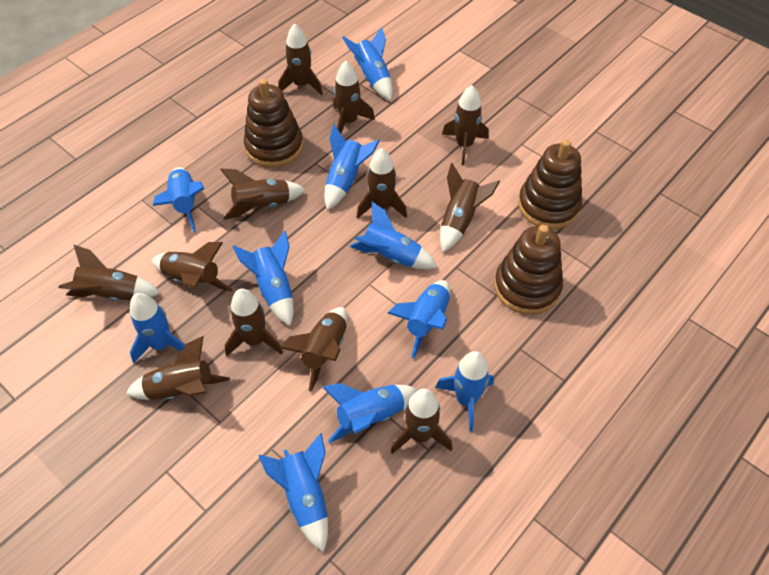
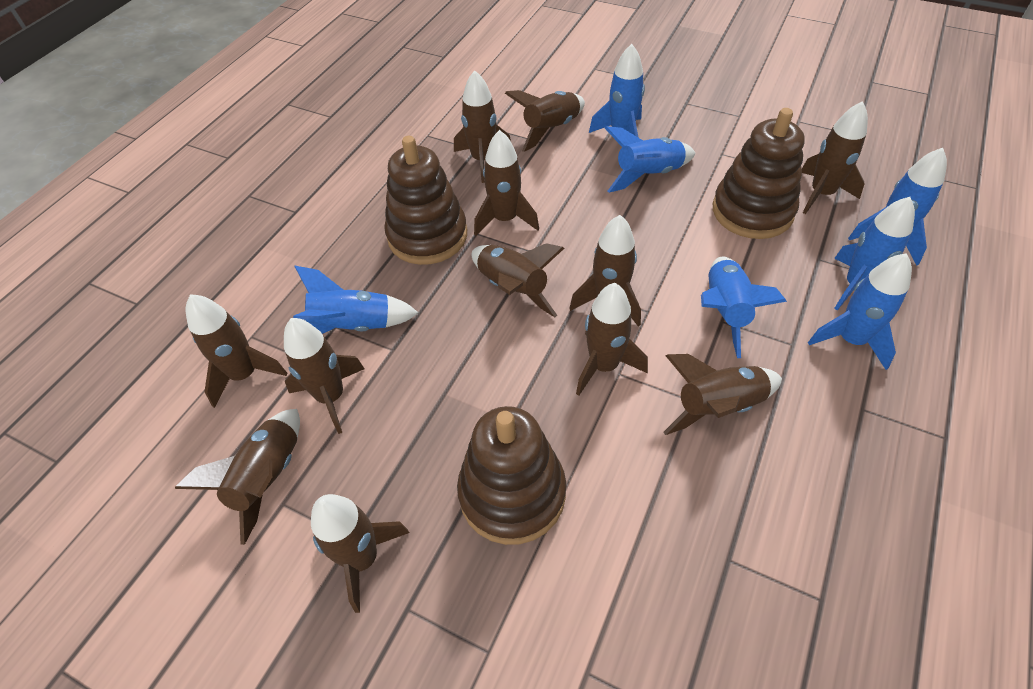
blue rocket: [130,293,185,363] [153,167,205,233] [233,231,294,326] [258,433,328,552] [322,383,418,443] [324,124,380,210] [342,27,393,101] [349,202,437,269] [388,280,450,359] [435,351,494,432] = 10 -> [293,266,419,334] [589,44,645,137] [605,126,696,193] [701,256,787,358] [808,253,912,370] [834,197,915,310] [848,148,947,265] = 7

